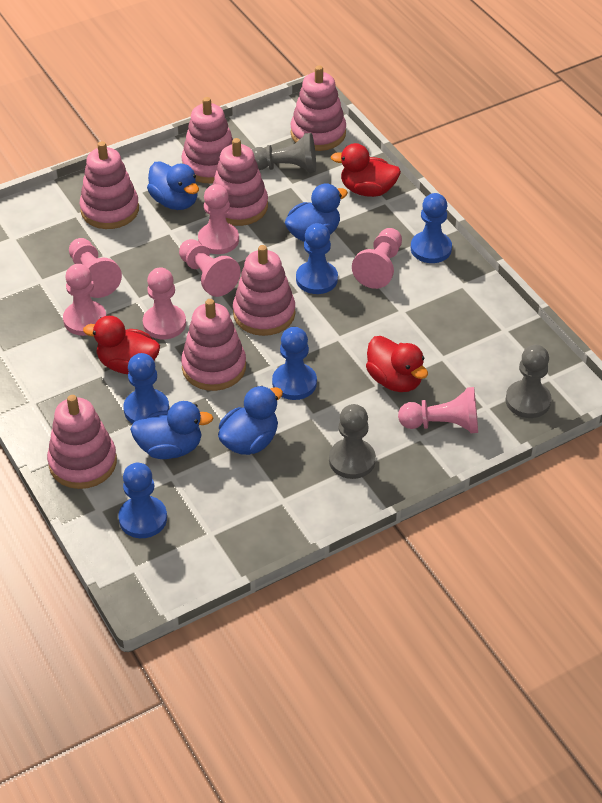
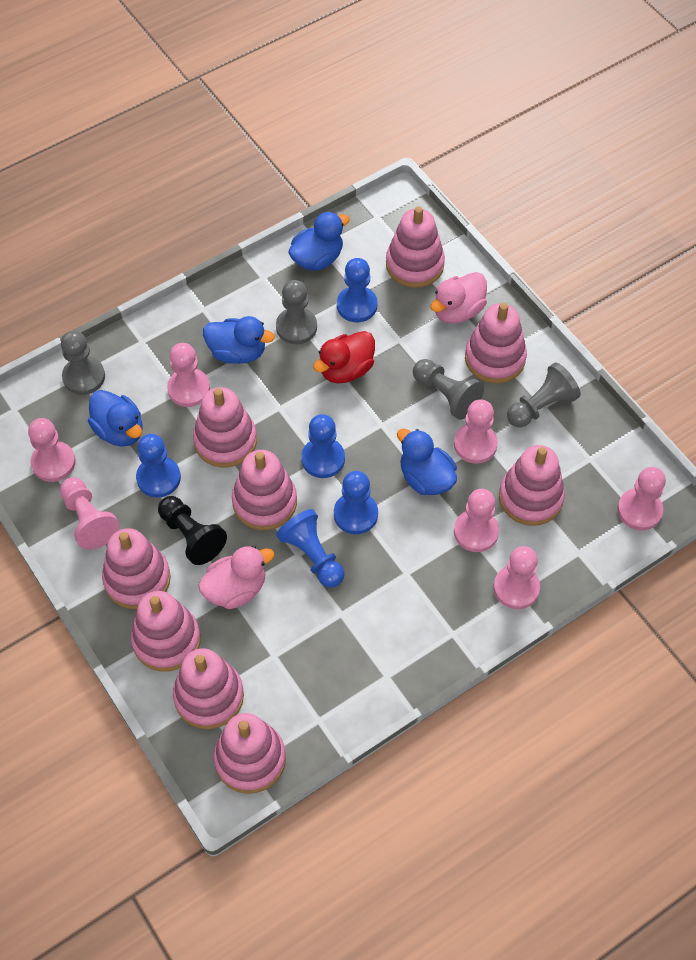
black pawn: none = 0 -> [158,496,227,565] = 1
grey pawn: [252,133,316,173] [329,404,376,479] [505,345,552,418] = 3 -> [61,331,105,395] [276,280,317,344] [413,359,484,420] [507,362,581,427] = 4
pink duck: none = 0 -> [198,546,274,609] [430,272,487,324] = 2
pink stacking toy: [47,395,117,489] [80,141,139,229] [181,97,233,183] [181,299,246,391] [213,138,268,226] [233,245,295,336] [291,65,346,151] = 7 -> [102,528,171,609] [131,591,201,672] [173,648,244,729] [193,387,257,468] [214,713,286,794] [232,450,297,530] [386,206,445,288] [465,303,527,384] [499,445,565,526] = 9
red duck: [83,316,160,374] [331,143,401,197] [366,336,428,392] = 3 -> [313,331,375,383] = 1

